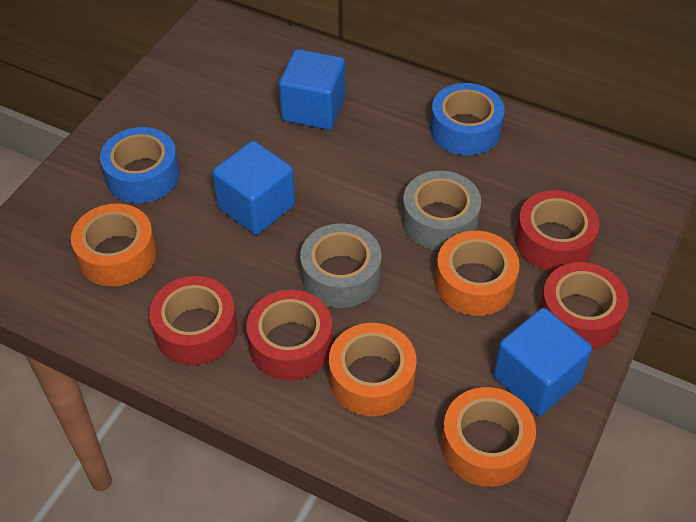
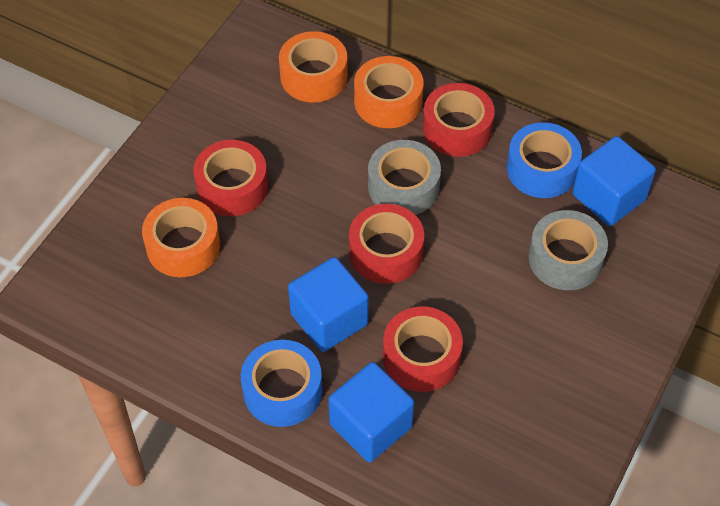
orange tape: [71,204,157,286] [329,323,416,416] [435,231,519,316] [441,387,536,487] = 4 -> [142,198,220,277] [279,31,348,103] [354,56,424,128] = 3

